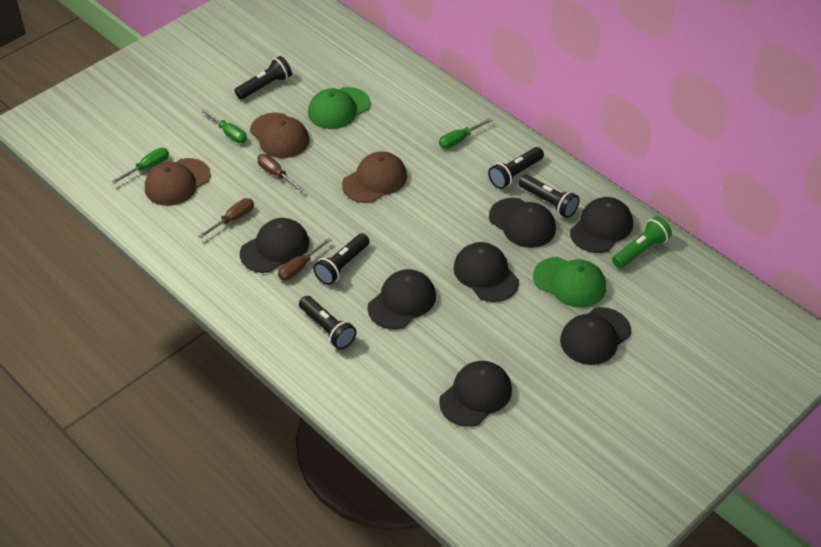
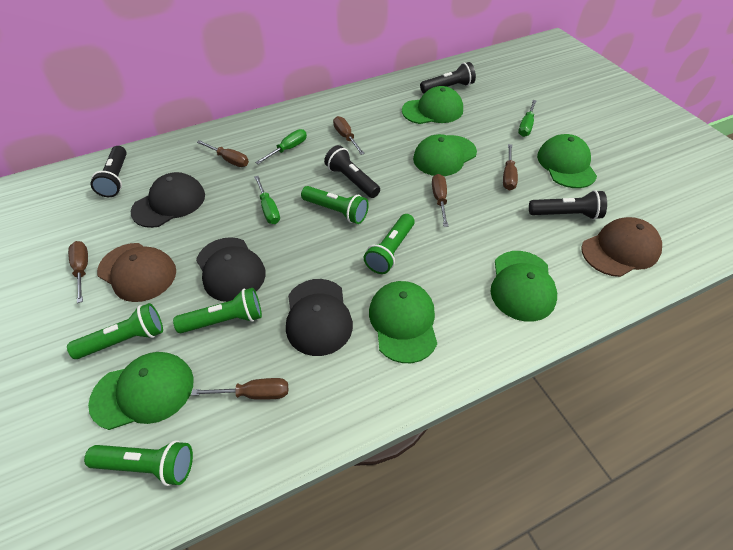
black cap: [240,218,309,273] [368,269,436,329] [439,361,512,427] [453,242,519,302] [489,198,556,248] [560,307,631,365] [570,197,633,253] = 7 -> [130,172,205,228] [196,237,266,302] [286,279,353,356] = 3
black flashlight: [235,56,292,99] [299,296,356,349] [313,233,370,285] [488,147,544,189] [519,175,580,218] = 5 -> [90,146,127,197] [324,145,380,198] [420,62,476,93] [529,190,607,220] = 4
brown cap: [145,158,210,206] [250,113,309,158] [342,151,407,203] = 3 -> [97,243,176,302] [581,217,662,277] = 2
brown screwdriver: [198,198,254,238] [257,154,304,192] [278,238,332,280] = 3 -> [68,241,88,303] [191,378,288,400] [197,140,249,167] [333,116,365,155] [432,174,448,227] [503,144,518,191] = 6
green cap: [308,87,370,129] [533,257,606,308] = 2 -> [88,352,194,430] [369,281,437,363] [402,86,463,124] [413,134,477,176] [491,251,557,322] [537,134,597,188] = 6
green flashlight: [612,217,672,268] = 1 -> [67,303,163,359] [84,440,193,486] [173,288,262,333] [301,186,369,224] [364,214,415,274] = 5

